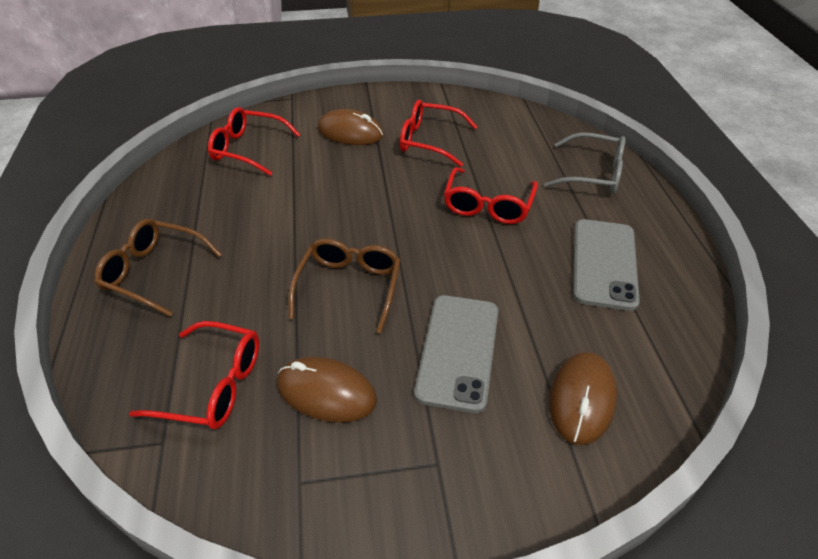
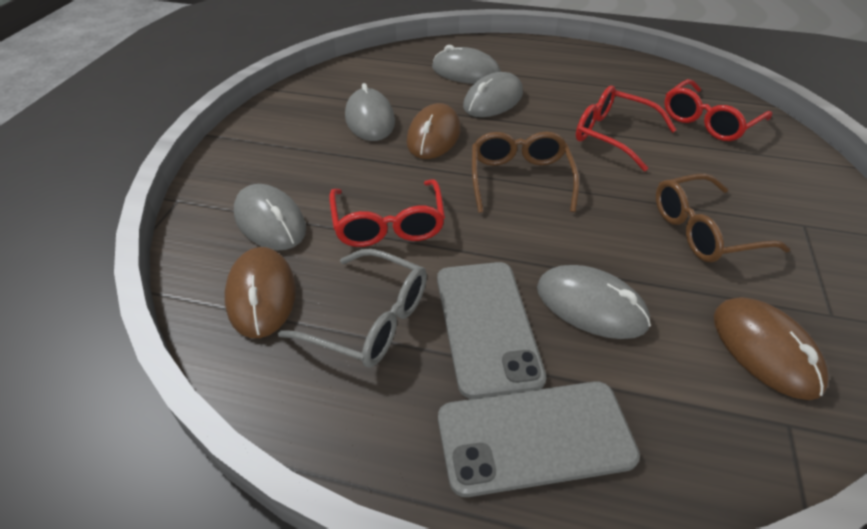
grey mouse: none = 0 -> [234,184,306,250] [345,83,395,141] [432,45,501,84] [463,72,523,117] [537,265,651,339] = 5
red glasses: [129,321,259,429] [208,107,301,176] [400,100,477,167] [444,167,538,224] = 4 -> [329,179,445,247] [576,86,676,171] [664,79,772,141] = 3

